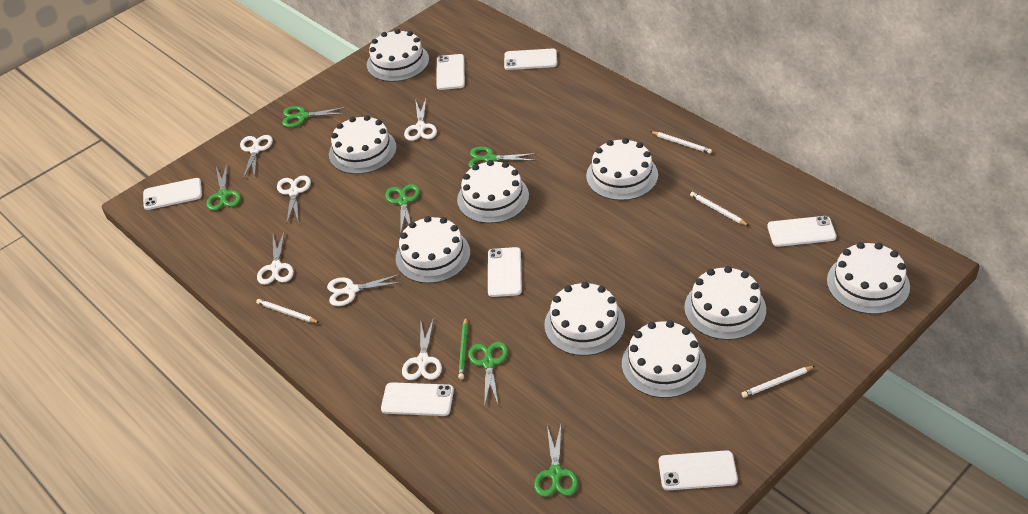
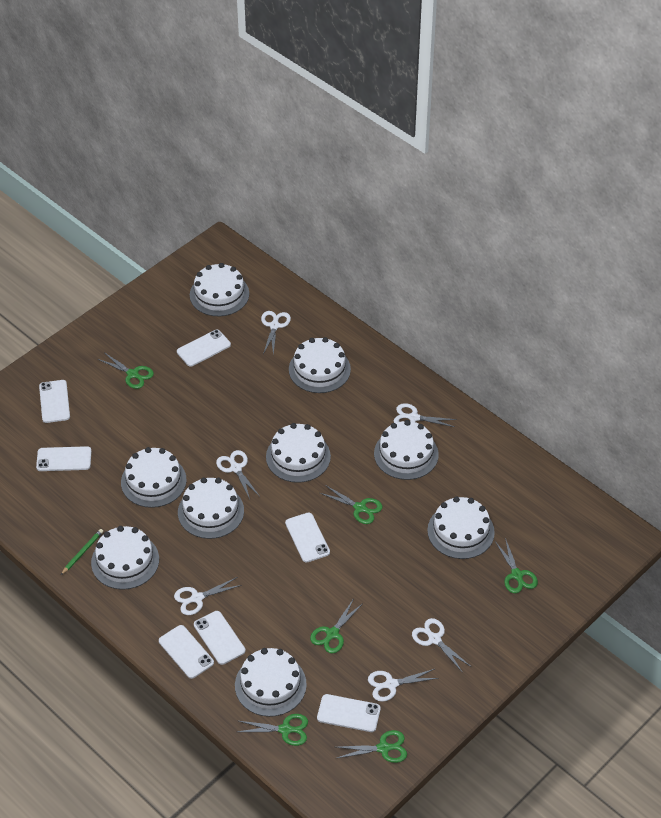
white pencil: [256,299,319,323] [650,131,712,154] [690,192,749,226] [741,366,815,398] = 4 -> none = 0

